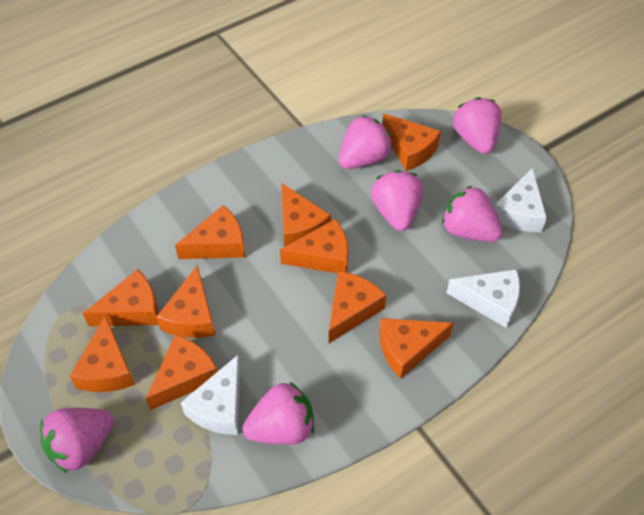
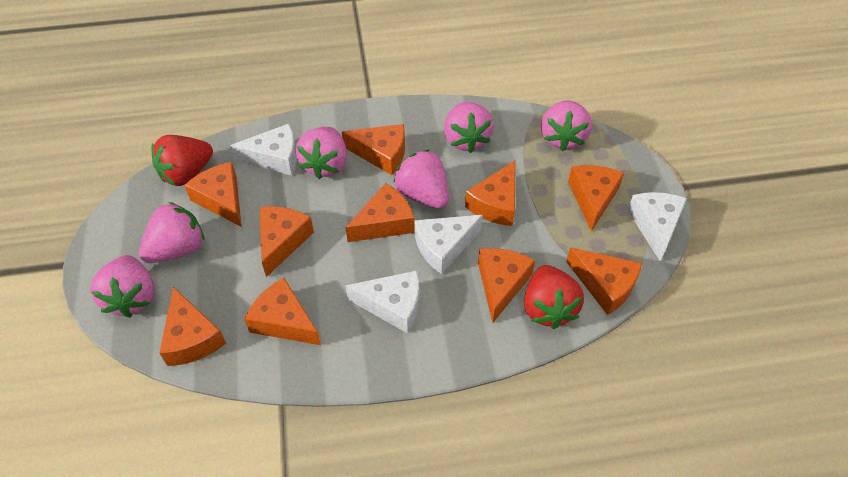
red strawberry: none = 0 -> [151,135,213,186] [524,265,584,329] = 2
white cheese: [181,355,240,435] [446,269,520,328] [494,168,547,232] = 3 -> [230,124,297,176] [345,270,419,333] [415,215,483,274] [627,192,687,261] = 4

